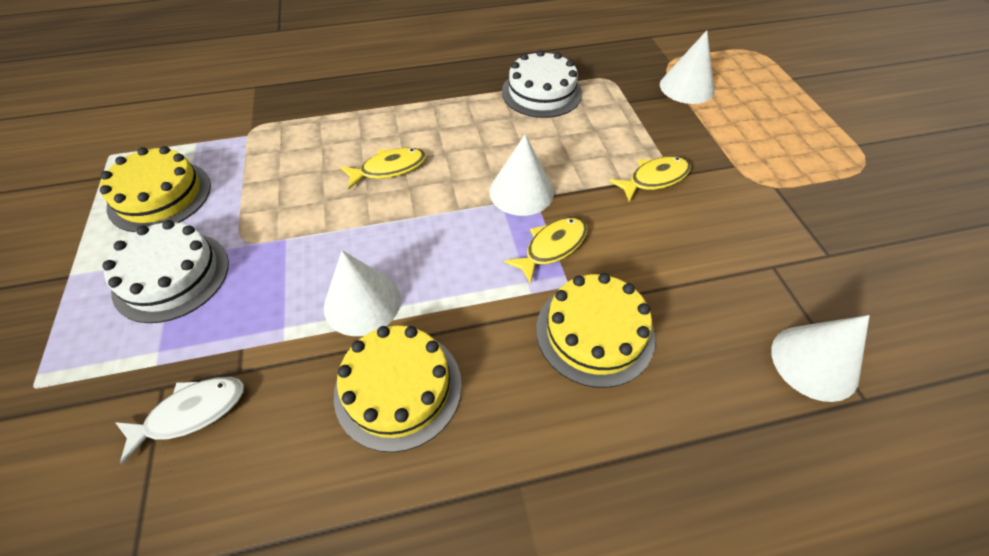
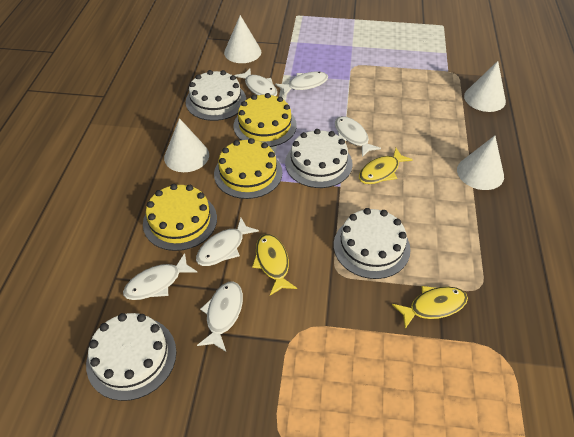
white cake: [102,220,229,323] [502,50,582,118] = 2 -> [86,313,176,401] [186,70,246,121] [285,129,353,188] [334,208,411,279] = 4
white fish: [115,377,244,465] = 1 -> [123,253,198,300] [196,217,259,266] [197,281,243,352] [234,68,277,96] [275,71,328,96] [335,116,381,157] = 6

